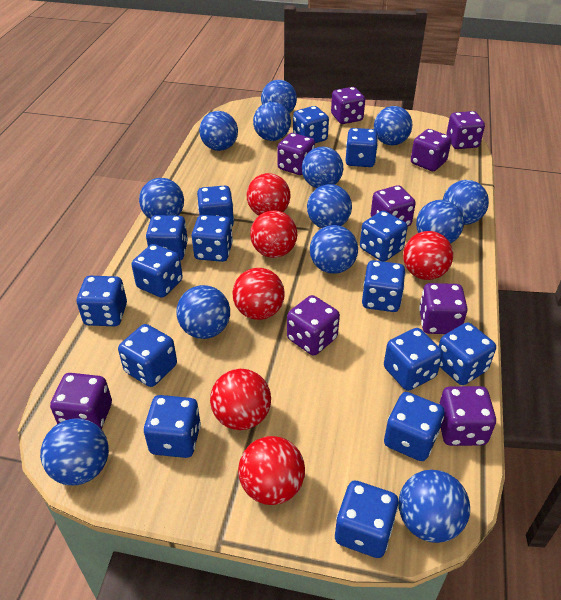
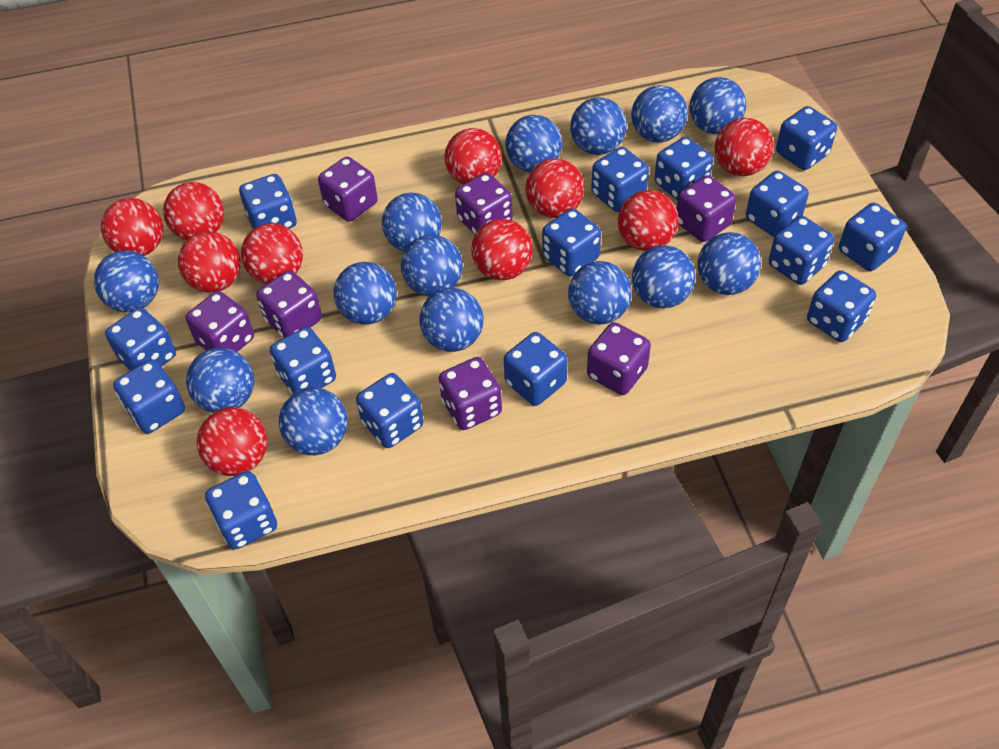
blue ball: [40,418,109,485] [139,178,184,219] [176,285,230,339] [199,111,238,151] [253,102,291,141] [261,80,297,114] [302,147,343,188] [307,184,352,228] [310,225,358,274] [374,106,412,145] [399,470,470,543] [416,200,464,244] [443,180,489,225] = 13 -> [94,251,159,312] [186,348,254,413] [279,387,348,455] [334,262,397,325] [382,193,442,252] [401,235,463,297] [419,288,484,352] [505,115,562,173] [568,261,632,324] [570,97,627,155] [631,85,688,142] [632,245,695,308] [689,77,746,134] [698,232,761,295] = 14
purple dice: [50,373,112,430] [277,133,315,175] [287,295,340,355] [331,87,365,124] [371,185,416,227] [411,129,452,171] [419,283,468,334] [439,386,496,446] [446,111,485,149] = 9 -> [186,291,254,352] [256,271,322,338] [318,157,378,222] [439,357,502,430] [455,173,513,234] [587,322,651,395] [676,175,736,242] = 7
red ball: [210,369,271,430] [232,268,285,320] [238,436,305,505] [246,173,291,215] [250,210,297,258] [403,231,453,280] = 6 -> [101,198,163,256] [163,182,224,240] [178,231,241,293] [197,407,267,476] [241,223,303,284] [445,128,502,185] [471,219,533,280] [526,158,584,218] [618,190,679,251] [715,118,774,176] = 10

